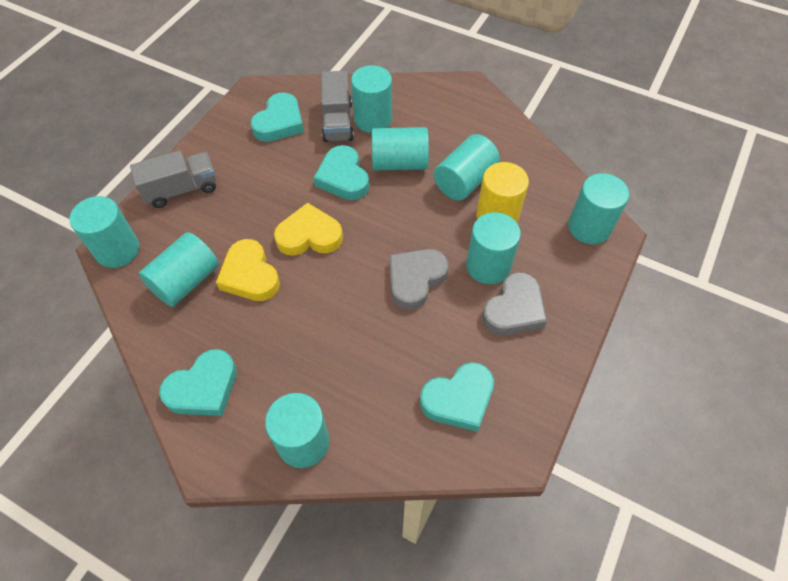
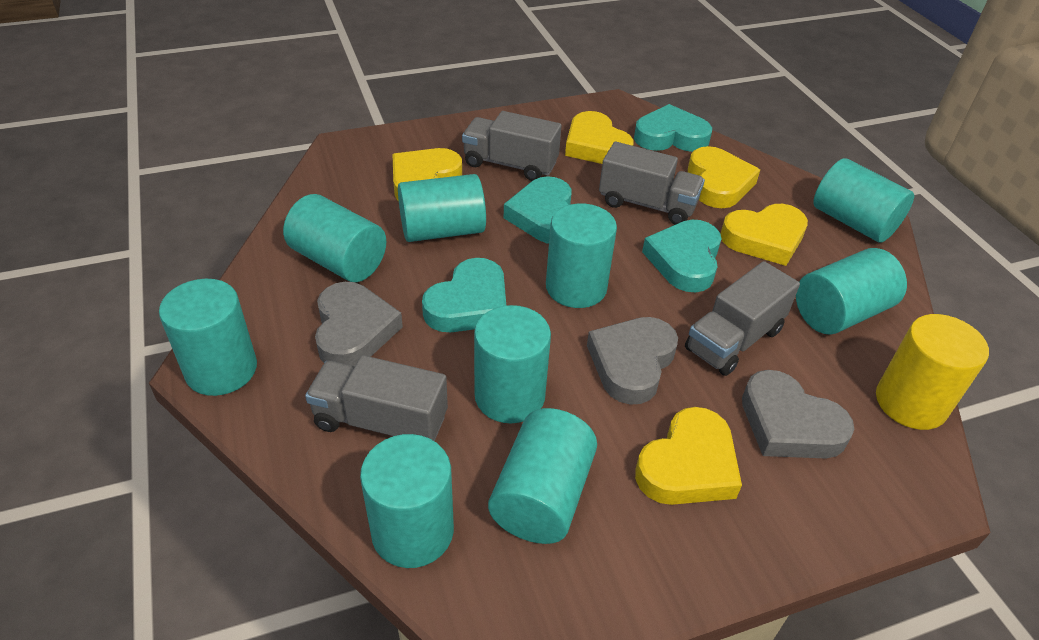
grey heart: [390,249,448,310] [482,272,547,335] = 2 -> [315,282,403,367] [587,317,678,405] [742,370,854,458] = 3
grey truck: [130,150,216,208] [321,71,354,142] = 2 -> [305,355,448,441] [462,111,562,181] [599,142,705,225] [685,261,800,376] = 4
turquoise cylinder: [70,196,139,268] [139,232,219,307] [265,393,329,468] [351,65,392,133] [372,127,429,170] [434,134,500,200] [466,212,521,284] [568,173,629,244] = 8 -> [159,279,257,396] [283,194,386,282] [360,434,454,568] [398,174,486,242] [474,305,551,423] [488,408,597,544] [546,203,617,308] [796,248,907,335] [813,158,914,243] = 9
yellow heart: [216,239,280,301] [274,203,343,256] = 2 -> [392,148,462,201] [565,111,634,164] [635,407,742,505] [688,146,760,208] [721,204,808,266] = 5

